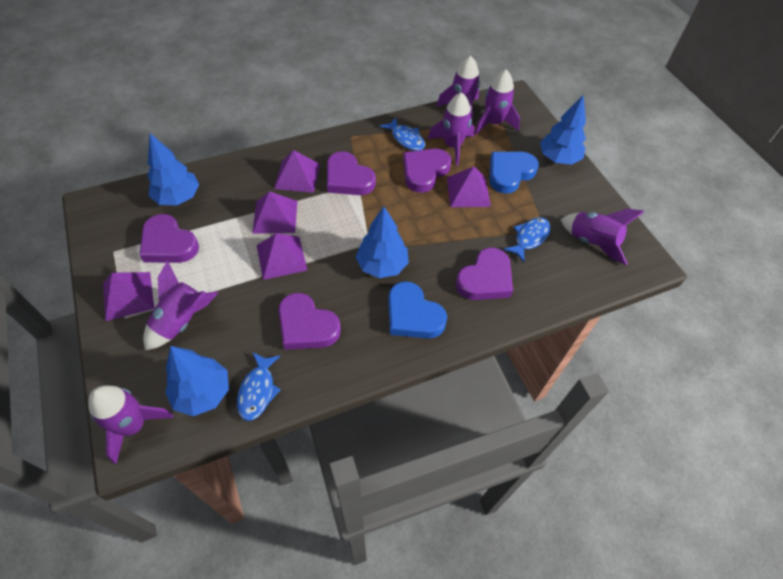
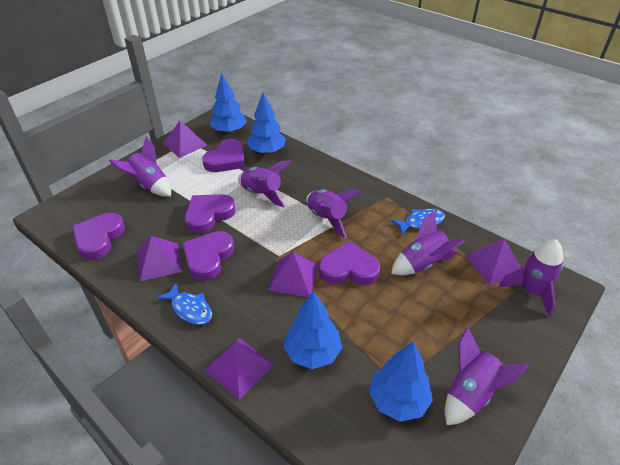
blue fish: [237,352,281,421] [380,117,425,151] [503,217,550,262] = 3 -> [157,283,212,325] [391,209,445,234] = 2
blue heart: [388,281,447,338] [489,152,539,194] = 2 -> none = 0

